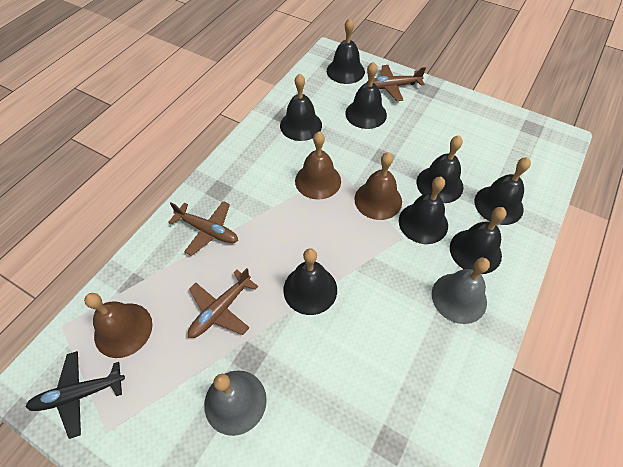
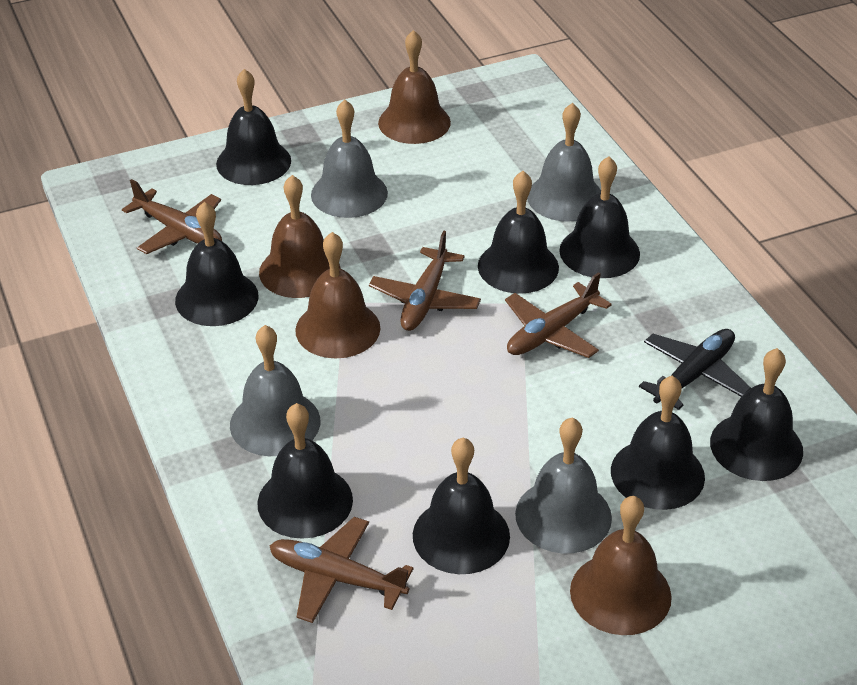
brown bell: [84,293,152,358] [295,132,341,200] [354,152,402,220] = 3 -> [259,175,341,298] [295,232,380,358] [378,30,451,144] [570,496,672,635] = 4
brown plane: [168,201,238,256] [188,268,258,338] [366,65,426,101] = 3 -> [122,179,222,254] [270,517,414,623] [369,230,481,331] [505,272,612,358] = 4
grey bell: [204,370,267,436] [432,258,490,324] = 2 -> [230,325,320,456] [311,100,388,218] [515,418,612,554] [527,103,601,222] = 4

